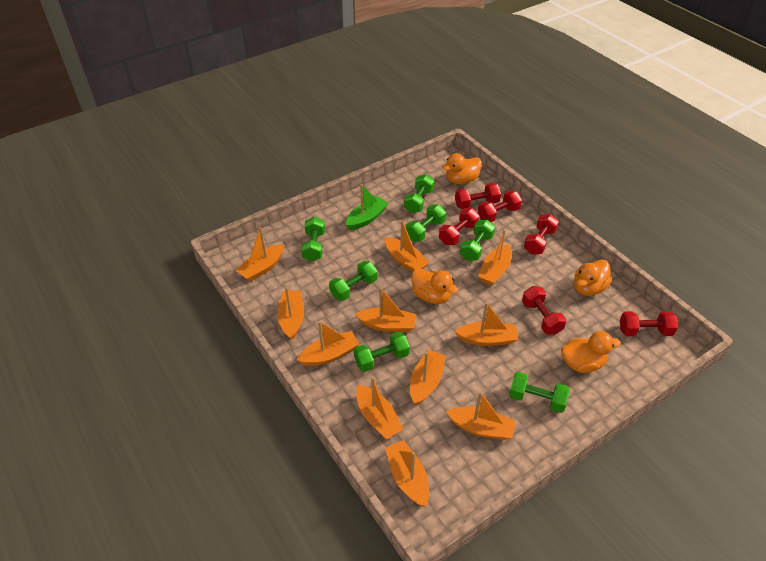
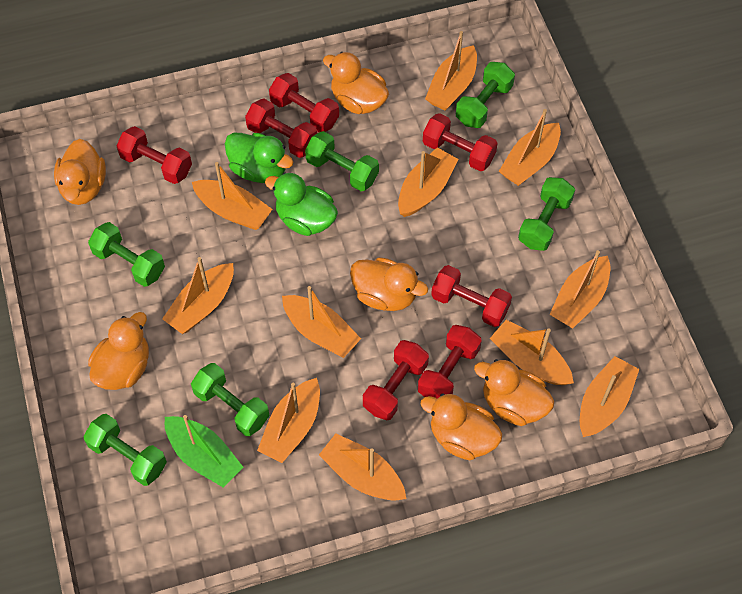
green duck: none = 0 -> [225,132,293,183] [265,172,338,236] = 2
green dumbbell: [301,216,325,261] [329,261,378,301] [354,332,410,372] [404,174,435,213] [406,205,446,242] [460,220,495,261] [509,372,570,413] = 7 -> [83,414,167,486] [88,222,165,287] [191,363,270,436] [305,131,379,191] [456,62,515,128] [518,177,575,251] = 6
orange duck: [412,268,458,304] [442,153,482,184] [561,331,621,373] [574,259,612,296] = 4 -> [54,139,106,205] [88,312,149,390] [323,52,389,114] [350,257,428,311] [420,394,503,460] [474,359,554,426] = 6
red dumbbell: [439,208,480,245] [455,183,501,209] [478,191,522,222] [522,286,566,335] [524,214,559,254] [620,311,678,336] = 6 -> [117,126,192,184] [245,98,317,158] [269,73,339,132] [363,340,429,420] [418,325,482,398] [423,113,498,171] [431,265,512,327] = 7

